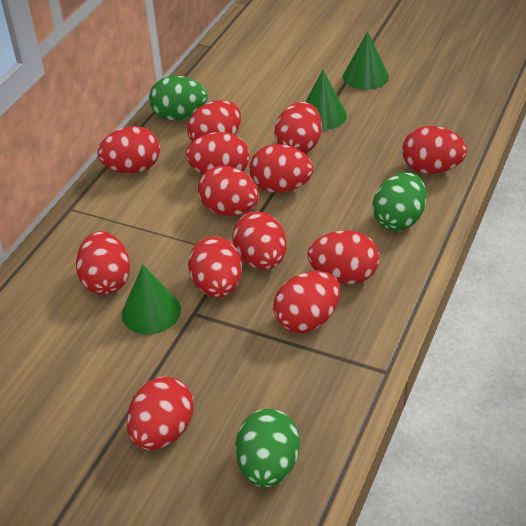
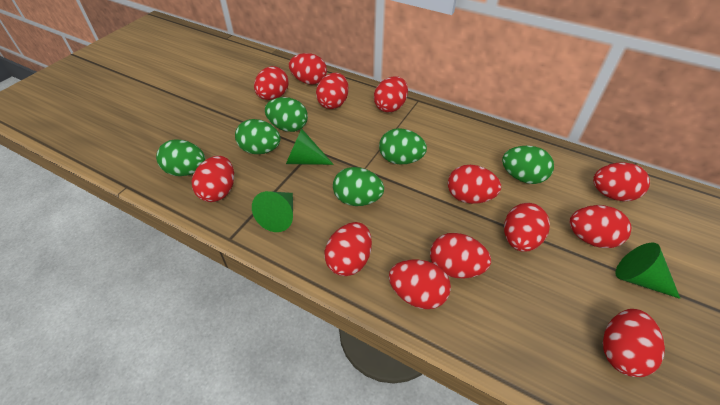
green egg: [149,76,207,121] [236,409,300,488] [373,172,427,231] = 3 -> [156,139,205,176] [235,119,281,154] [265,97,308,132] [333,167,384,206] [379,128,427,164] [502,146,554,184] = 6

